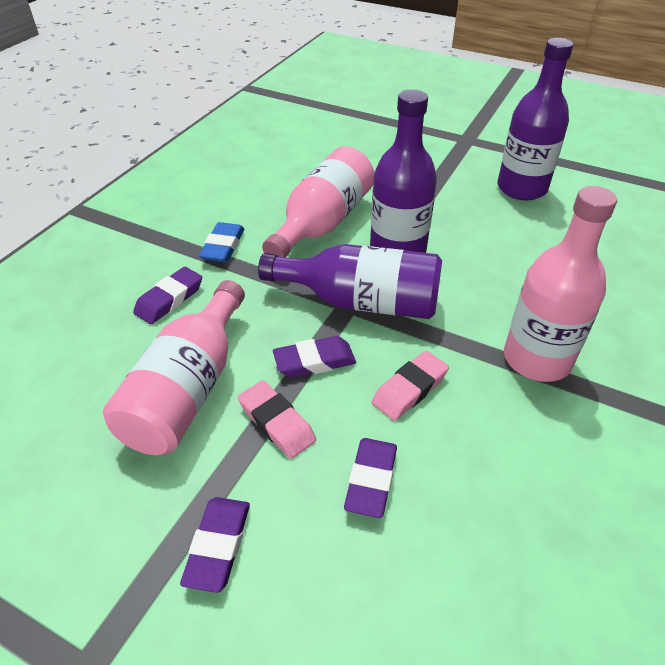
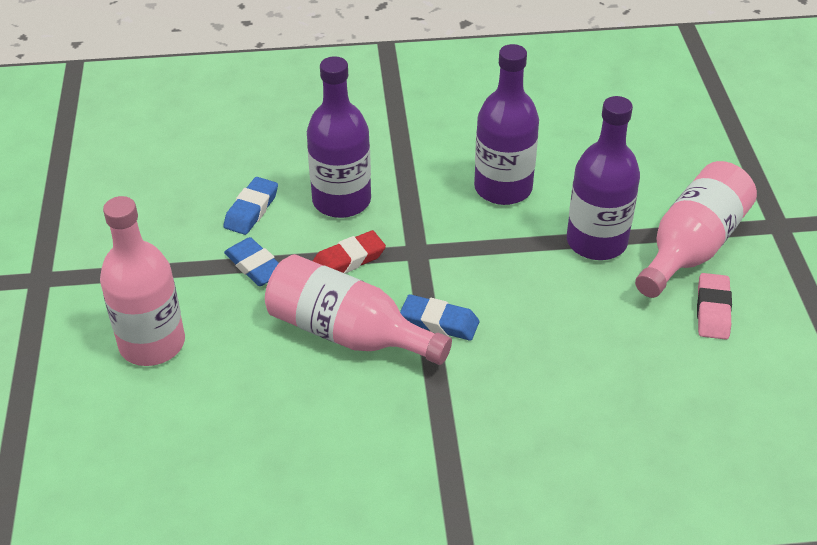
blue eraser: [199,222,245,262] = 1 -> [223,177,278,235] [224,237,279,286] [400,294,479,341] = 3
pink eraser: [238,380,316,459] [372,351,449,421] = 2 -> [697,273,732,340] = 1
purple eraser: [133,267,202,324] [180,497,250,593] [273,336,356,378] [344,438,397,518] = 4 -> none = 0
red eraser: none = 0 -> [313,230,386,273] = 1

